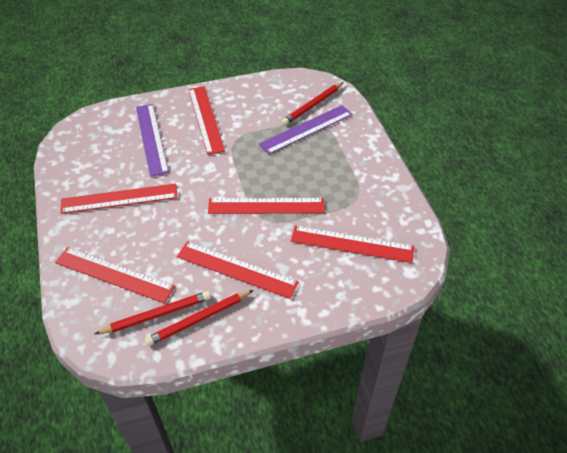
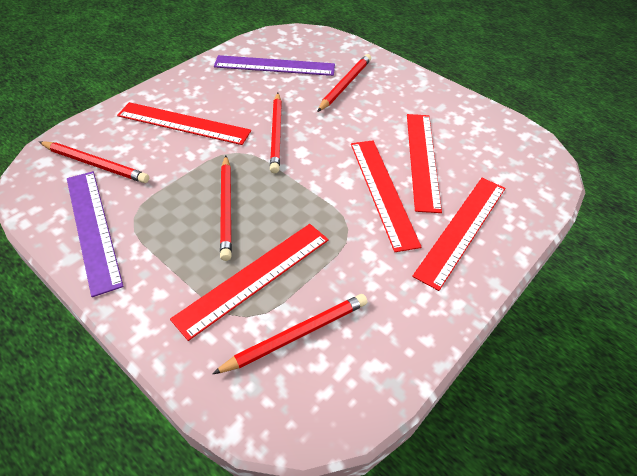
red pencil: [95,291,211,334] [145,290,253,346] [282,82,344,125] = 3 -> [39,141,149,183] [212,294,368,374] [220,156,232,261] [270,93,282,173] [317,54,371,112] = 5
red ruler: [55,247,175,303] [60,184,178,214] [177,241,299,299] [188,86,225,155] [208,198,325,214] [291,226,414,263] = 6 -> [117,102,251,145] [170,224,329,341] [351,140,422,252] [407,114,442,213] [412,178,505,291] = 5

